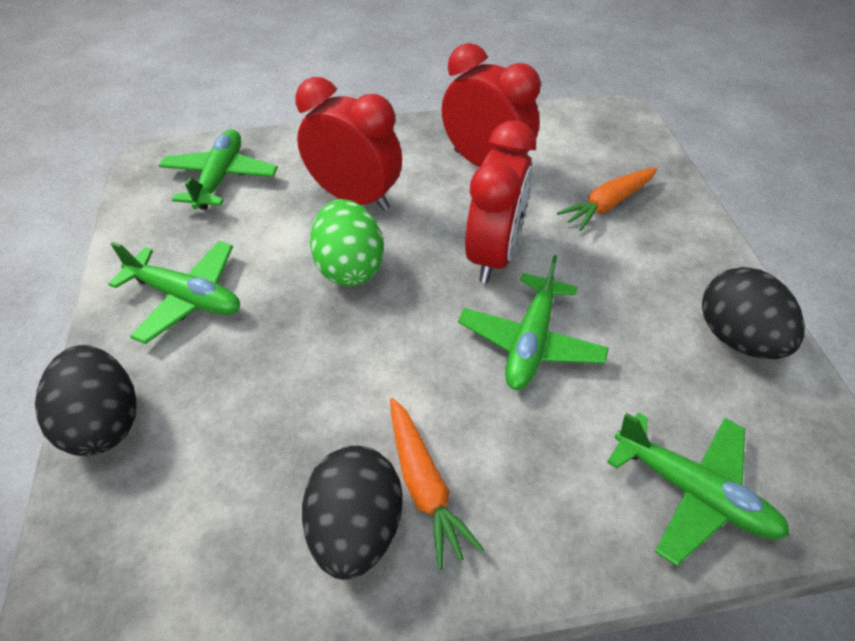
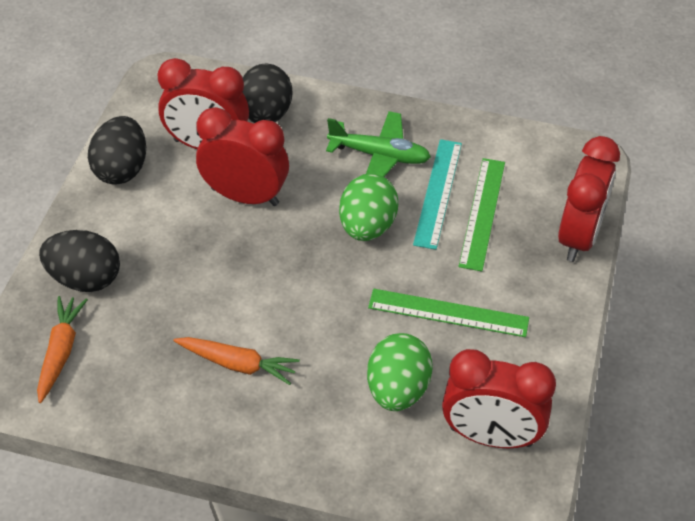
green egg: [310,199,384,286] = 1 -> [339,174,398,241] [367,333,433,411] = 2
green plane: [108,241,240,344] [159,129,278,210] [458,255,609,390] [607,413,790,566] = 4 -> [326,111,431,177] = 1
green ruler: none = 0 -> [368,289,529,337] [458,158,505,272] = 2
red clock: [295,77,402,211] [442,43,541,167] [465,121,536,283] = 3 -> [158,58,249,149] [196,107,289,206] [442,349,556,448] [558,136,620,262] = 4
turquoise ruler: none = 0 -> [413,139,462,250] = 1

